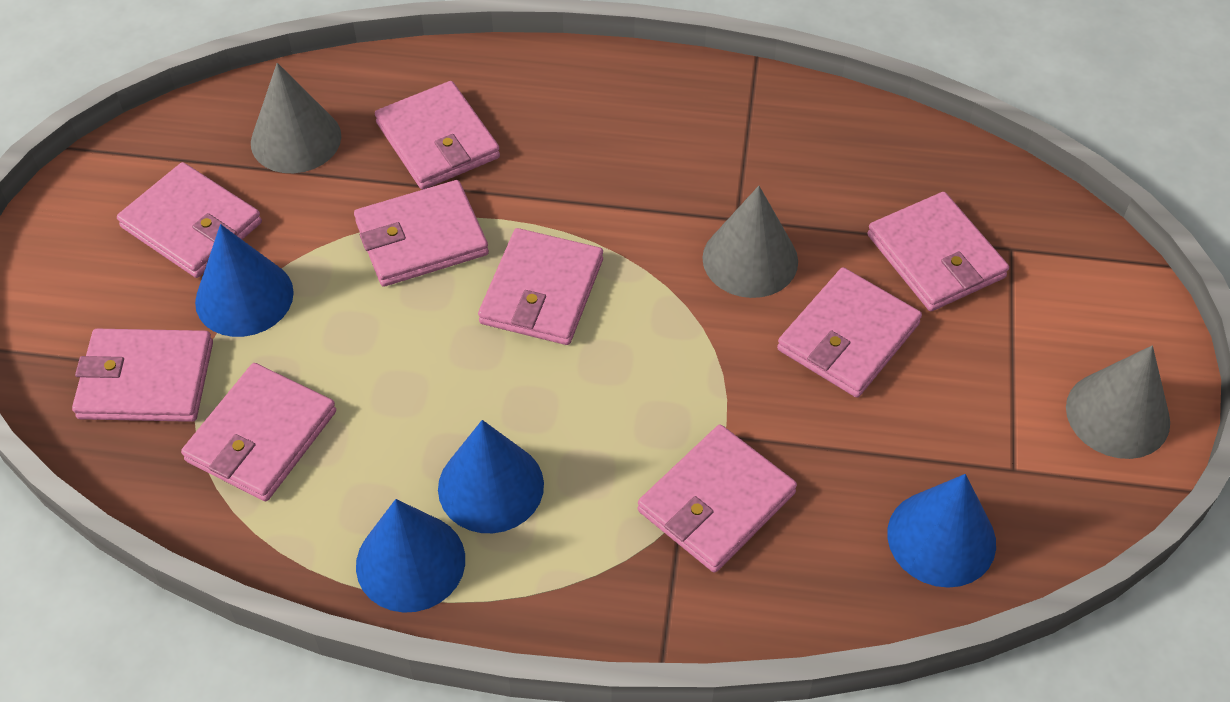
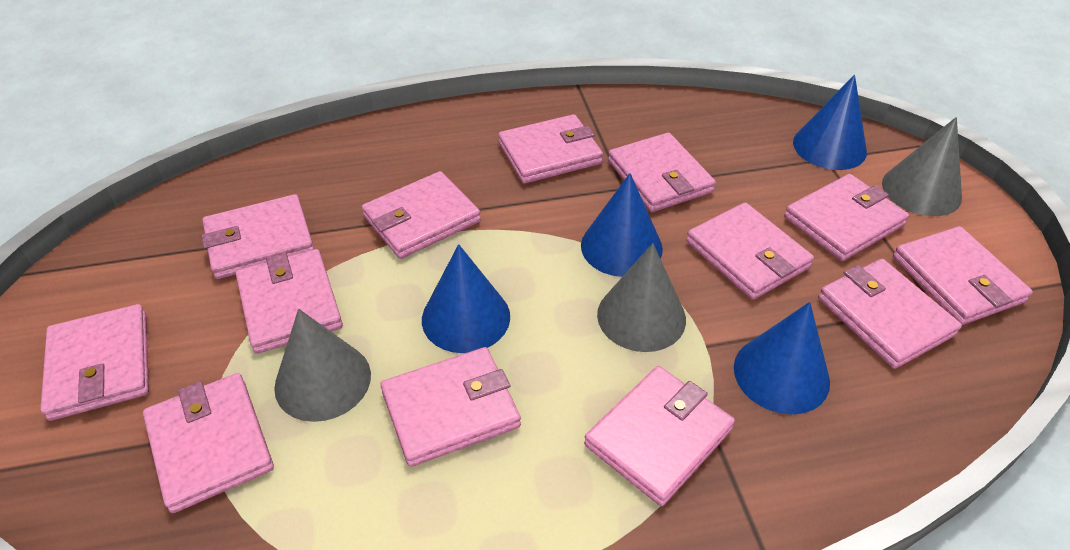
pink wallet: [72,329,213,422] [117,162,262,278] [181,363,336,501] [354,180,489,287] [375,81,500,190] [478,228,603,345] [638,425,797,573] [777,267,922,398] [867,192,1009,311] = 9 -> [40,304,149,421] [143,373,274,513] [201,194,314,279] [236,249,343,354] [362,171,481,259] [380,347,521,467] [498,114,603,184] [584,366,735,506] [608,133,716,212] [686,202,814,300] [784,174,909,261] [818,259,962,369] [893,226,1033,325] = 13

